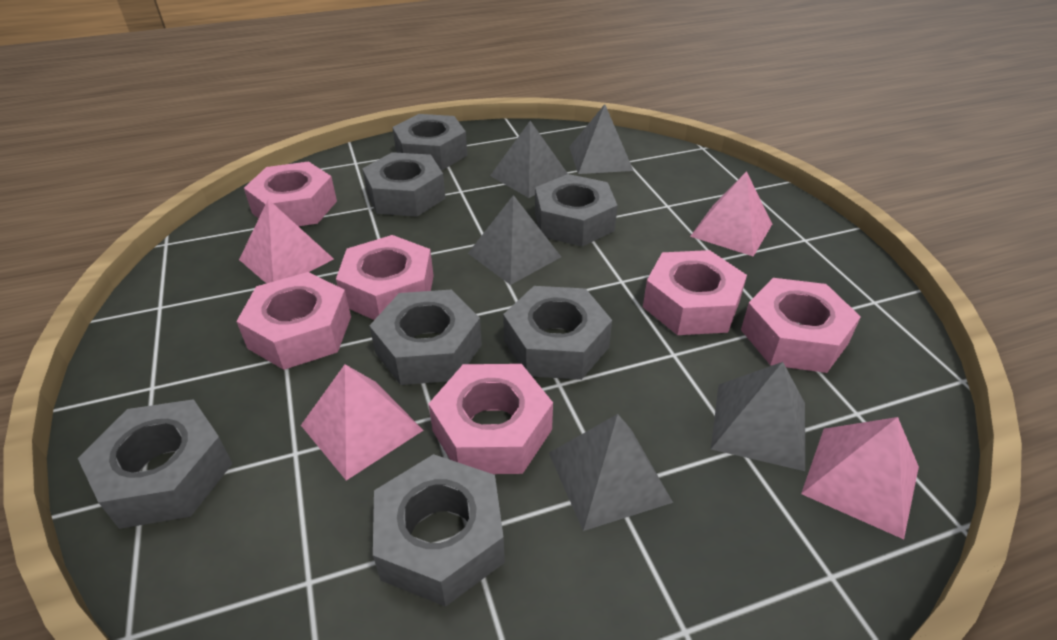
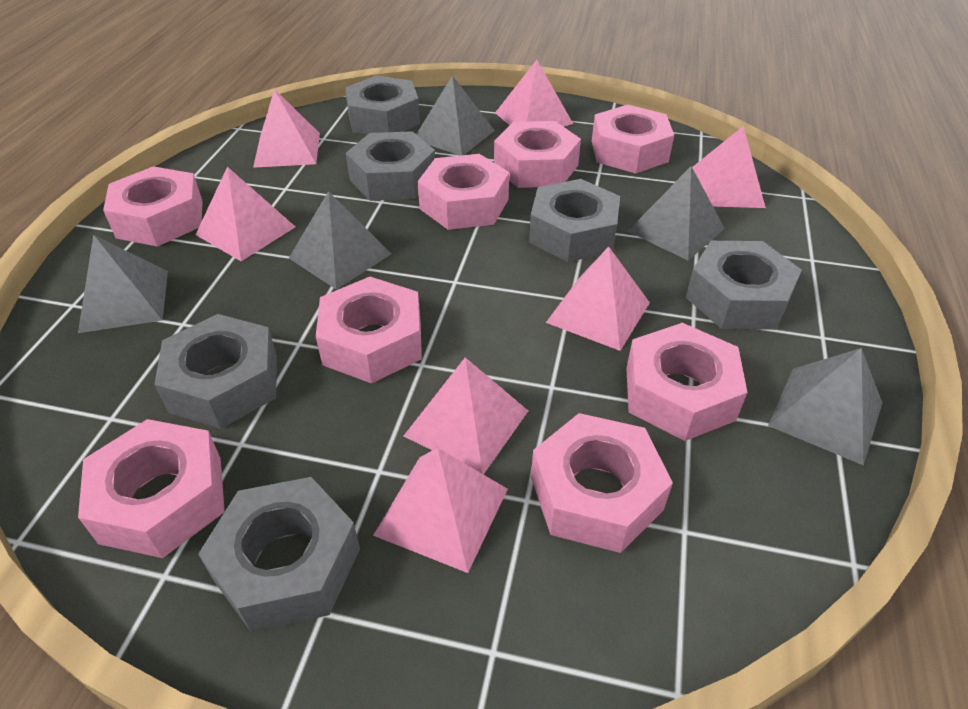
grey nut: [78,399,233,529] [362,152,446,217] [369,289,482,385] [373,454,505,607] [392,114,467,170] [503,286,612,380] [535,174,618,247] = 7 -> [154,314,277,429] [198,477,360,632] [345,76,420,134] [346,131,435,201] [529,179,620,262] [686,241,802,330] = 6
pink nut: [236,272,351,370] [244,161,337,226] [336,235,434,320] [429,364,553,474] [643,250,747,335] [741,278,861,373] = 6 -> [78,419,225,558] [103,166,203,247] [316,277,422,384] [417,154,509,230] [494,121,581,188] [531,413,673,553] [592,105,674,174] [626,323,748,441] = 8
pink pyramid: [239,199,334,284] [301,364,423,481] [690,171,772,257] [801,417,919,539] = 4 -> [195,167,295,261] [253,89,320,168] [373,448,508,573] [404,357,528,475] [495,60,573,127] [546,247,650,351] [692,126,766,208] = 7

